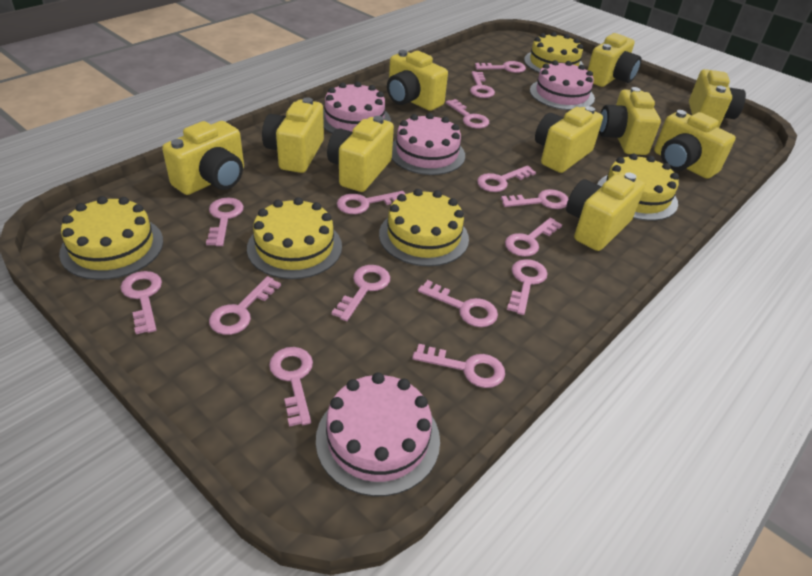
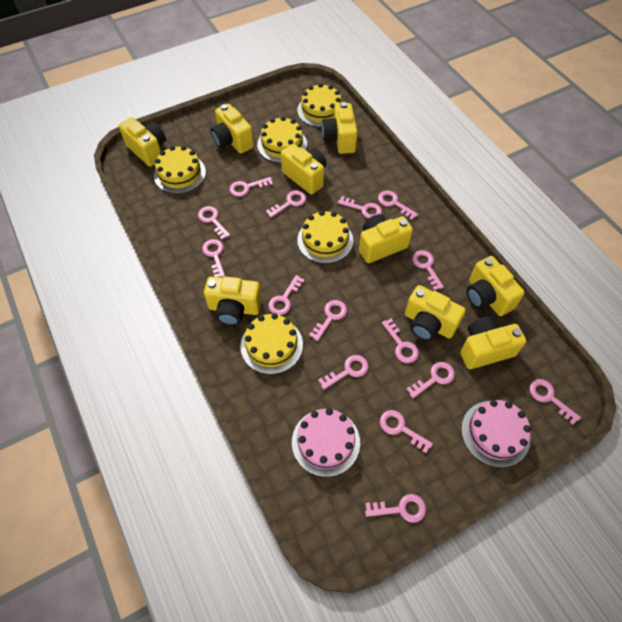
pink cake: [316,372,440,496] [323,82,391,133] [392,113,465,175] [530,60,595,110] = 4 -> [292,408,360,477] [461,400,531,468] = 2
yellow camera: [162,121,244,195] [262,97,324,173] [327,116,394,192] [387,50,448,111] [535,106,603,173] [566,172,645,251] [587,33,641,87] [599,87,661,155] [654,110,736,179] [689,69,746,128] = 10 -> [119,117,166,167] [204,276,262,326] [210,104,254,154] [281,144,326,194] [322,102,358,154] [359,214,413,263] [405,285,466,341] [460,317,526,369] [467,256,525,316] = 9

